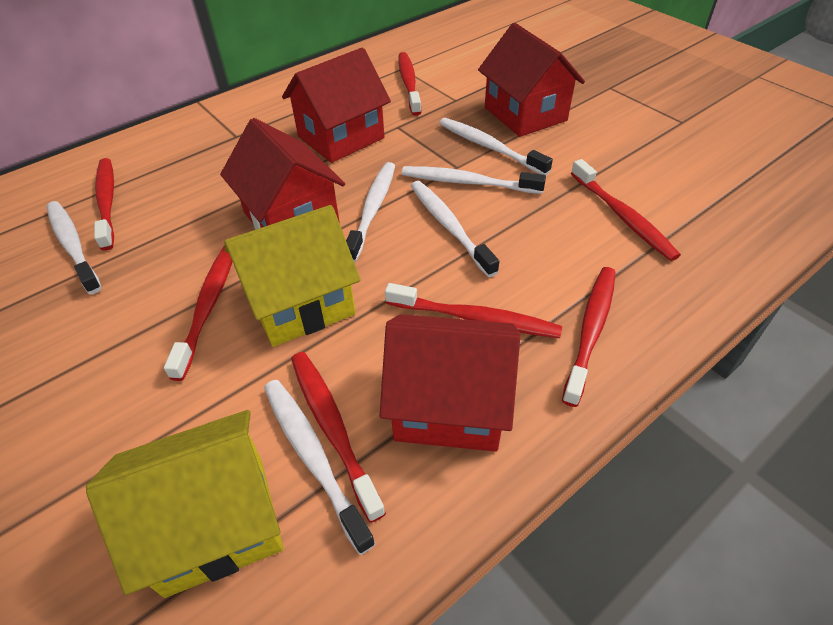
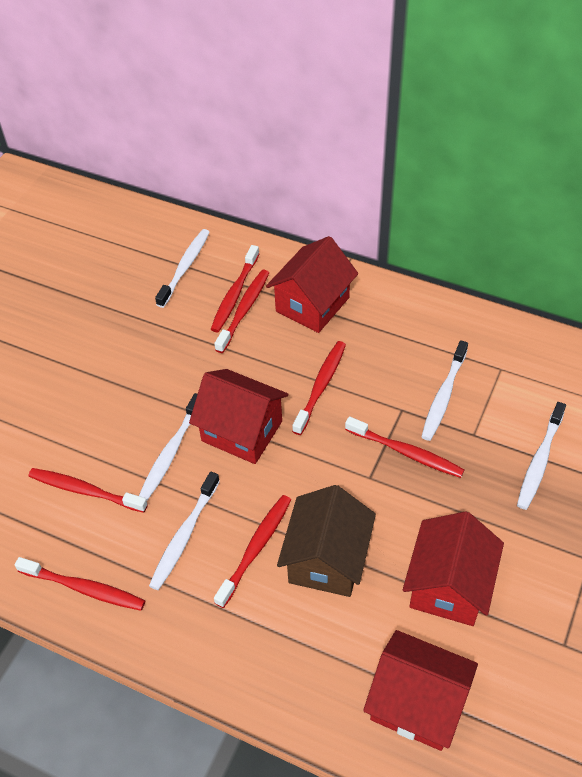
brown house: none = 0 -> [277,485,376,597] = 1
white toothbrush: [47,201,102,294] [264,380,376,555] [346,162,395,262] [402,166,546,194] [411,181,499,277] [439,118,553,175] = 6 -> [139,393,197,501] [149,471,220,590] [155,229,210,308] [421,340,468,441] [517,402,566,510] = 5
yellow house: [86,410,283,598] [225,205,360,347] = 2 -> none = 0

